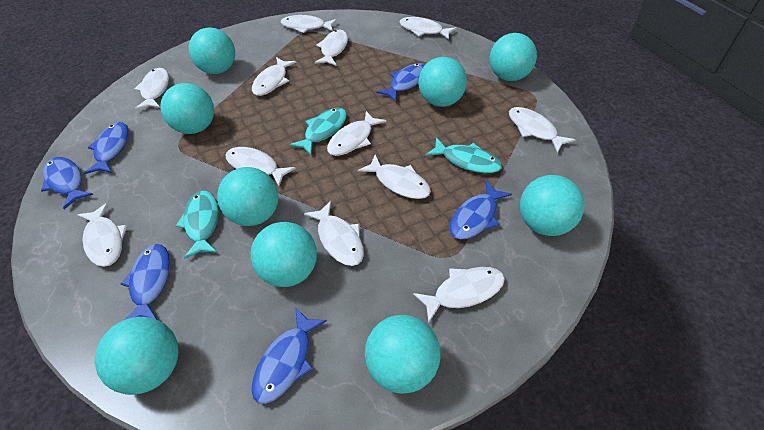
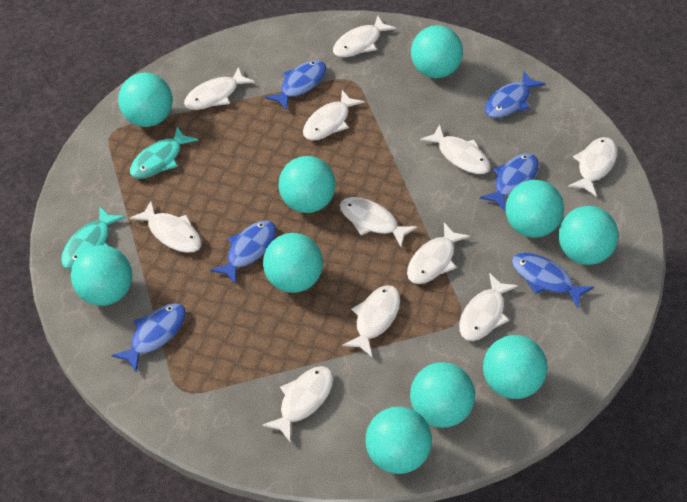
turquoise ball: [95,317,179,395] [160,83,214,134] [189,27,235,74] [217,167,279,226] [250,222,317,287] [365,315,441,394] [418,57,467,107] [489,33,537,81] [520,175,585,236] = 9 -> [71,245,132,306] [118,73,173,127] [263,233,323,293] [279,156,336,213] [366,407,432,474] [410,362,475,428] [411,25,463,78] [483,335,547,399] [505,180,564,238] [558,206,618,265] = 10
turquoise fish: [176,191,219,259] [290,107,347,155] [425,137,502,173] = 3 -> [61,206,125,269] [130,127,198,179] = 2
white fish: [77,202,127,267] [134,68,169,110] [226,147,296,186] [252,57,297,96] [281,15,337,33] [304,201,364,266] [314,30,348,66] [327,111,386,156] [358,155,431,199] [399,17,457,40] [413,267,505,323] [509,107,575,153] = 12 -> [130,201,202,253] [184,67,255,110] [262,366,333,443] [303,90,364,140] [333,15,396,57] [339,197,418,247] [342,285,400,357] [407,223,470,284] [420,124,491,174] [459,273,518,341] [568,137,617,196] = 11

